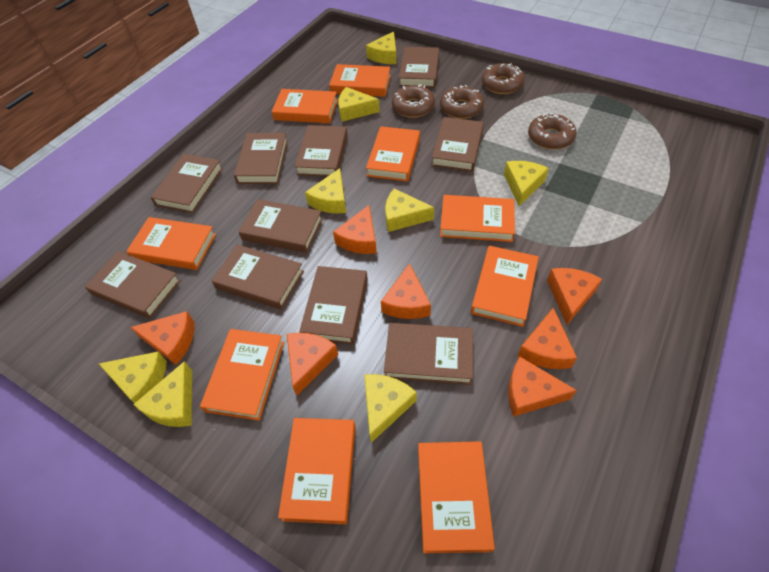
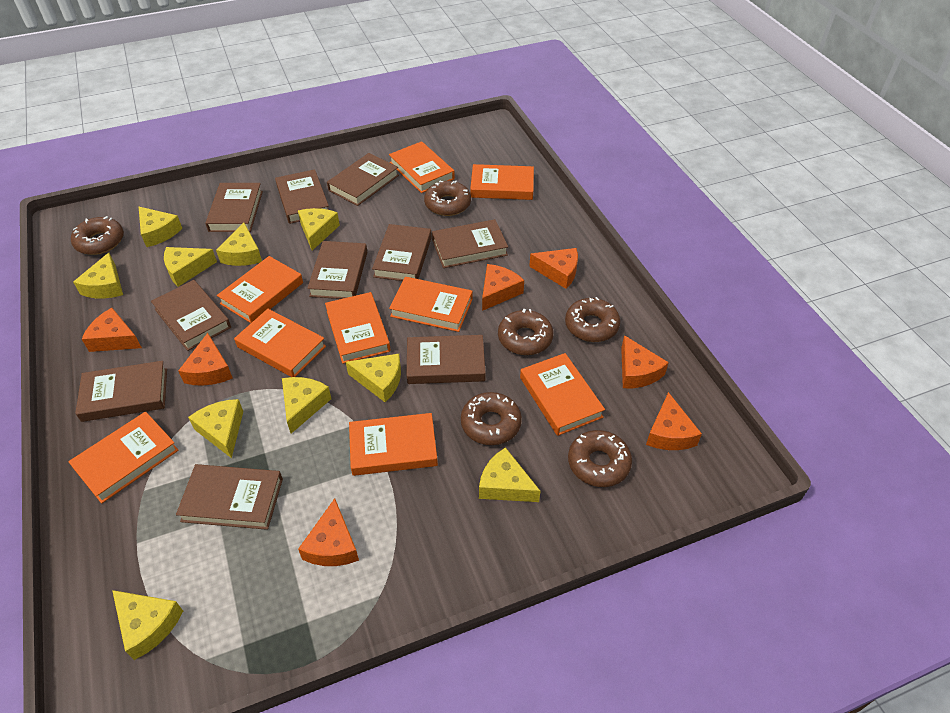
brown donut: [392,84,435,118] [440,85,484,119] [482,63,525,94] [528,113,577,150] = 4 -> [71,216,124,255] [424,180,471,216] [461,392,522,445] [498,309,553,355] [565,297,620,342] [568,430,632,487] = 6
yellow cheese: [99,352,167,403] [133,361,192,427] [305,168,346,214] [338,87,380,122] [364,374,417,443] [366,31,396,64] [385,189,434,232] [504,161,549,206] = 8 -> [73,253,123,298] [112,590,183,660] [138,206,182,247] [164,247,217,287] [188,399,244,458] [216,222,262,266] [282,377,331,433] [298,208,340,251] [346,354,401,402] [479,447,540,502] = 10

